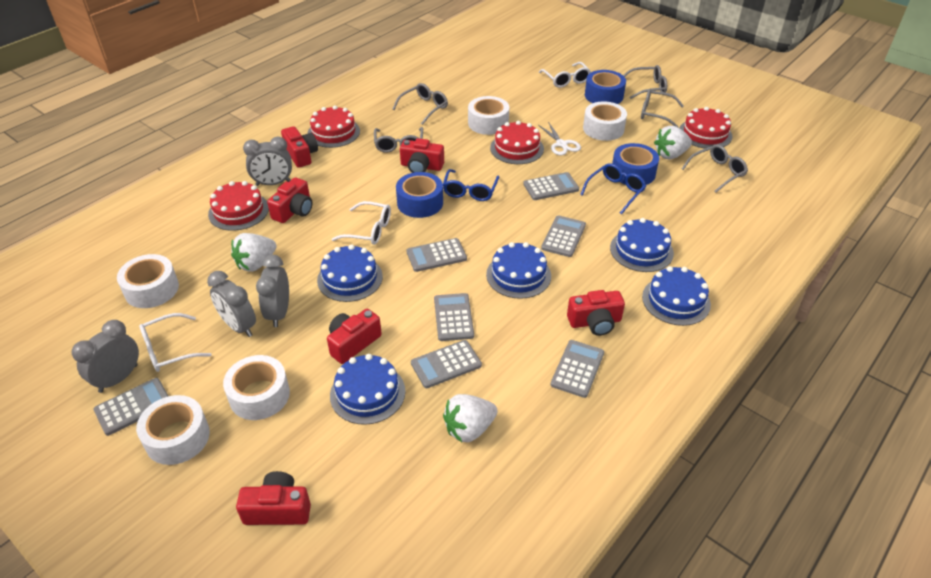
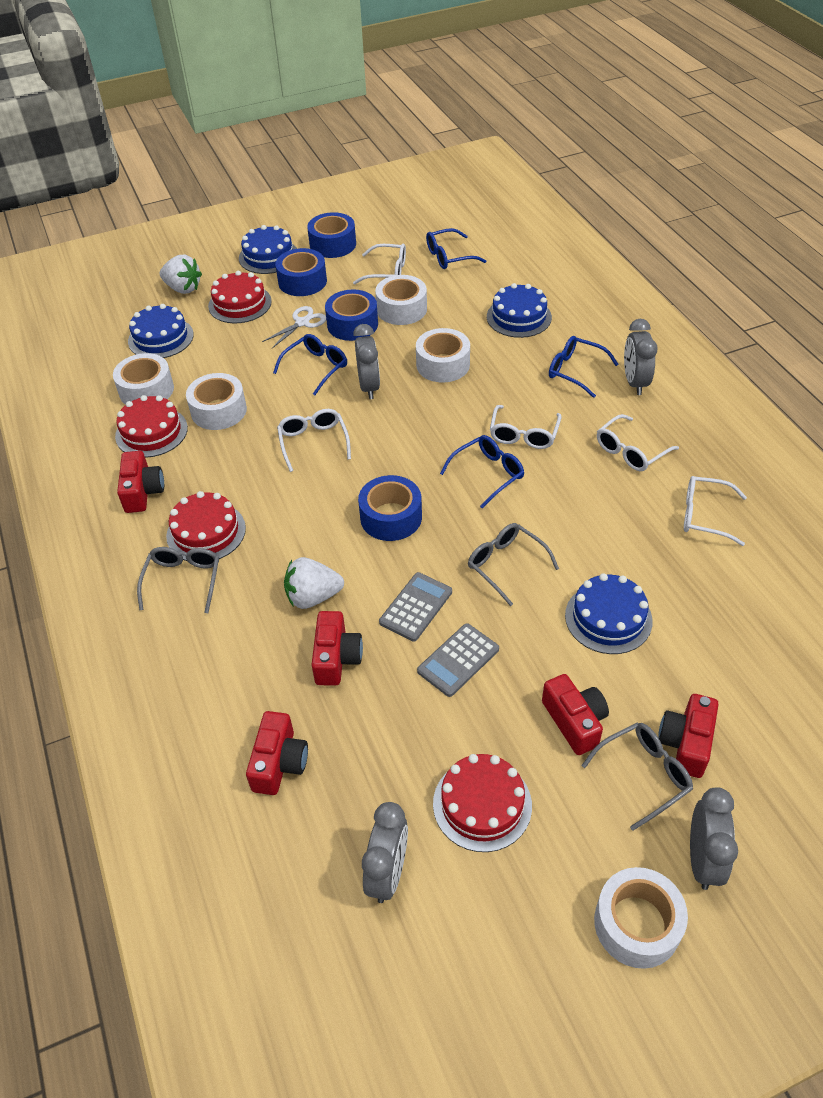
blue cake: [317,244,383,302] [330,354,405,425] [486,242,551,299] [610,218,674,272] [642,266,711,326] = 5 -> [128,304,194,358] [239,225,297,274] [487,283,552,338] [565,573,653,654] = 4
blue glasses: [443,169,499,201] [580,163,646,215] = 2 -> [273,334,347,395] [426,228,486,269] [440,435,524,509] [549,336,619,398] = 4
blue tape: [396,172,443,218] [585,70,626,104] [612,143,659,185] = 3 -> [275,248,327,296] [307,212,356,258] [325,289,378,341] [358,475,422,541] = 4
grey calculator: [93,378,168,436] [407,238,467,272] [411,340,482,388] [434,293,474,341] [523,172,579,200] [541,215,586,257] [550,340,604,398] = 7 -> [379,572,452,642] [417,623,499,697] = 2
grey glasses: [374,127,423,153] [393,83,448,125] [623,65,667,99] [641,89,684,127] [682,144,748,192] = 5 -> [137,547,219,613] [468,523,559,606] [582,723,693,831] = 3
red camera: [236,471,311,525] [267,177,313,223] [281,126,318,168] [327,309,382,364] [400,138,444,173] [567,290,625,336] = 6 -> [117,451,164,513] [246,711,308,795] [311,611,363,686] [542,674,609,755] [658,694,719,778] = 5
white glasses: [139,313,212,372] [332,201,391,245] [539,62,591,88] = 3 -> [277,409,351,472] [353,244,406,284] [490,405,562,449] [597,414,679,471] [684,476,747,546] = 5
white strawberry: [231,233,276,272] [443,394,498,442] [654,126,692,159] = 3 -> [160,255,202,294] [284,557,344,609] = 2

